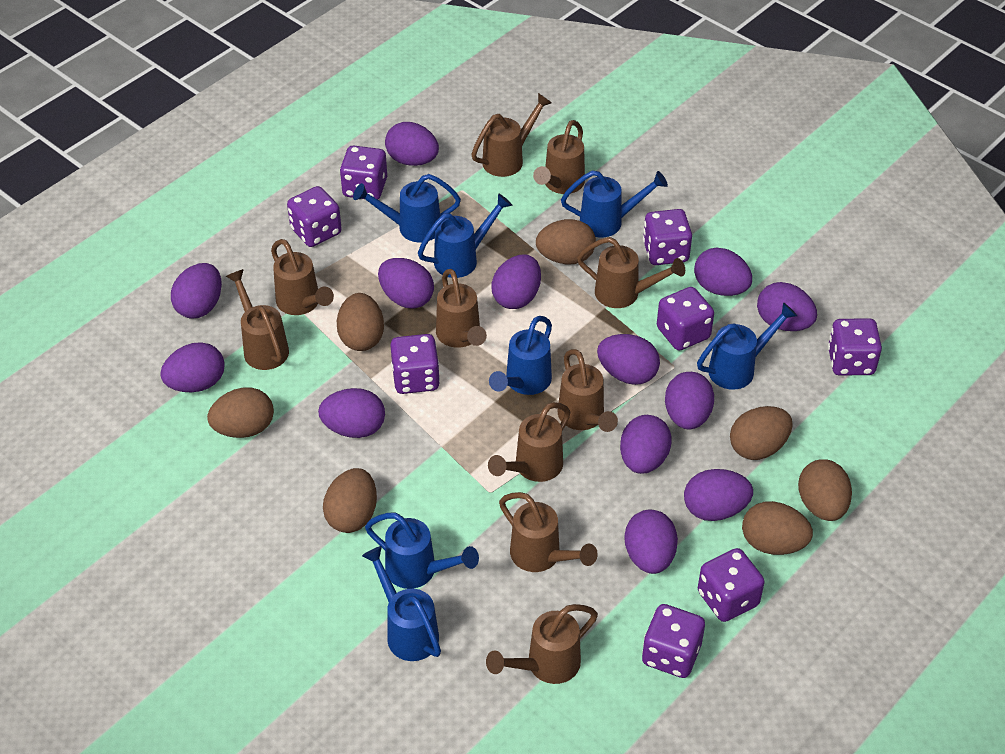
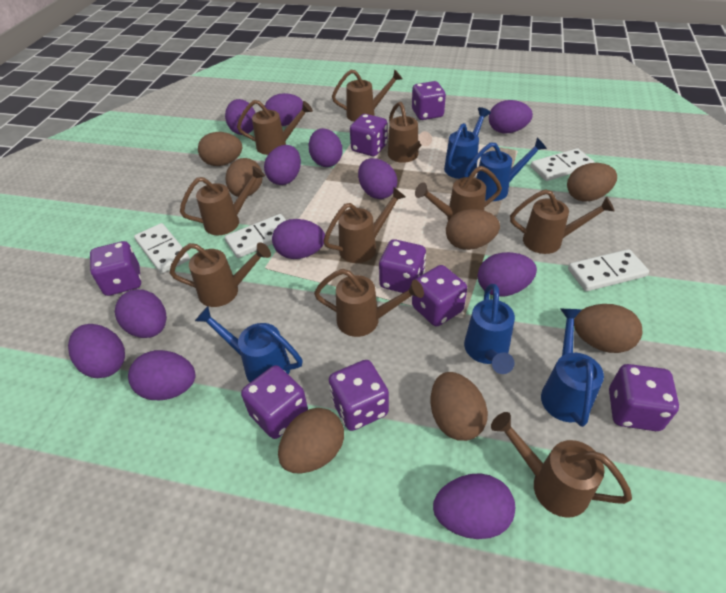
blue watering can: [353,174,461,242] [362,546,441,661] [365,513,479,589] [418,193,512,278] [489,316,552,395] [561,170,668,237] [697,302,797,390] = 7 -> [195,306,303,382] [444,107,491,179] [463,138,547,201] [464,284,515,374] [541,309,604,427] = 5
purple egg: [160,342,225,392] [171,263,222,319] [318,388,385,438] [378,258,434,309] [385,122,439,166] [492,254,541,309] [597,334,660,385] [620,415,672,474] [624,509,678,574] [665,372,714,429] [684,469,753,521] [694,248,752,296] [757,282,817,331] = 13 -> [68,324,125,378] [115,289,167,338] [128,350,196,400] [225,99,255,135] [264,145,301,185] [265,93,303,126] [272,219,325,259] [309,128,342,167] [358,158,397,199] [433,473,515,539] [478,252,537,297] [489,100,533,133] = 12
white domino: none = 0 -> [134,223,190,274] [225,214,286,258] [530,148,595,181] [568,249,649,291] = 4

